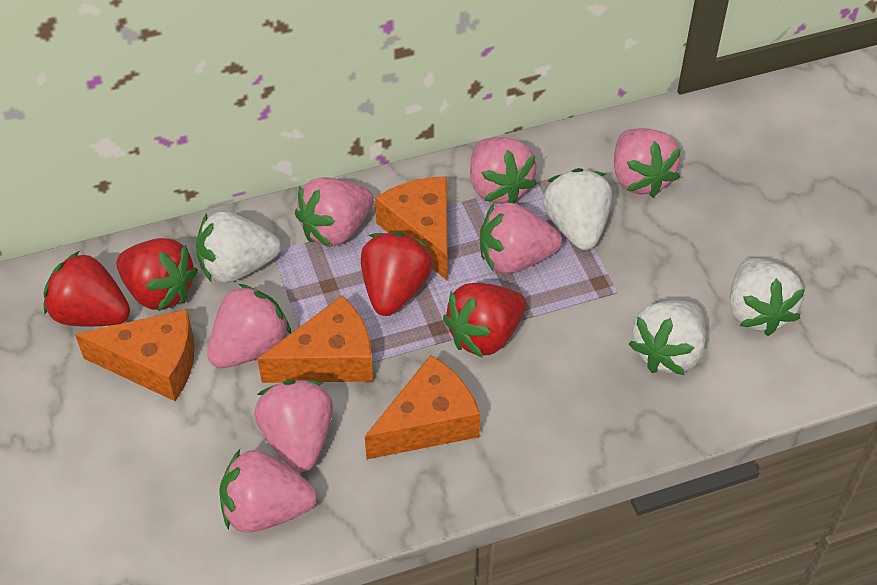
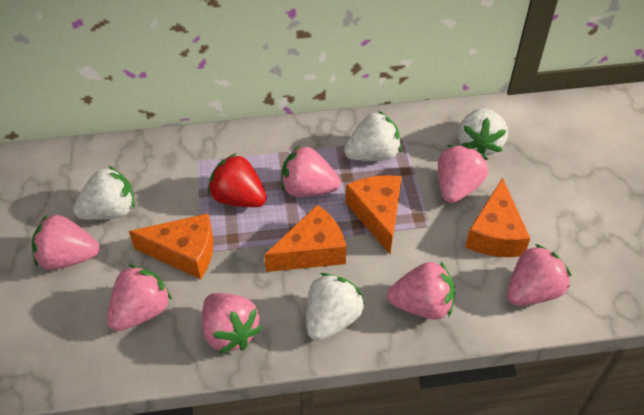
red strawberry: [43,251,130,327] [116,238,198,311] [361,232,432,316] [443,282,526,358] = 4 -> [208,153,267,207] = 1

